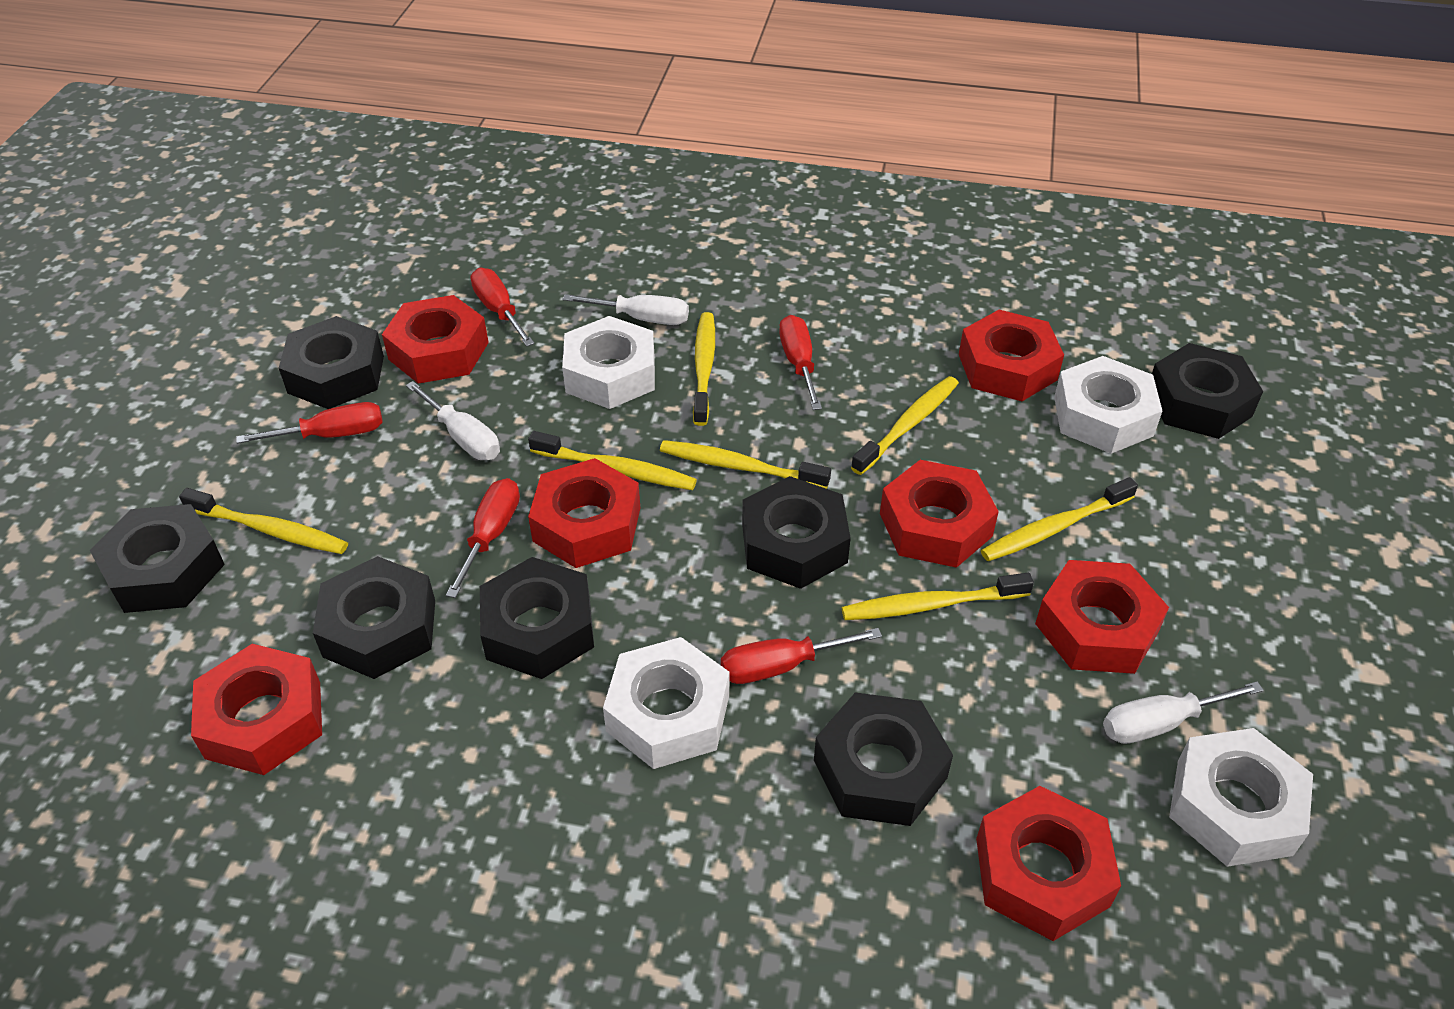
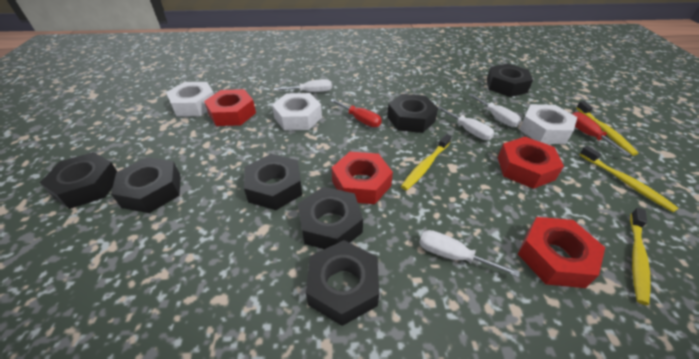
red nut: [191,644,322,775] [382,295,489,384] [528,458,640,568] [880,460,999,568] [959,310,1064,401] [976,786,1121,941] [1035,560,1169,674] = 7 -> [204,89,256,126] [332,152,393,204] [498,137,564,189] [518,217,605,288] = 4
red screwdriver: [236,402,383,444] [446,478,520,598] [471,268,534,347] [721,628,882,684] [779,315,822,410] = 5 -> [330,99,382,127] [572,112,631,156] = 2
white nut: [562,316,655,409] [603,637,729,769] [1054,356,1162,454] [1169,728,1313,867] = 4 -> [166,82,214,117] [272,93,322,130] [519,104,577,144] = 3
white screwdriver: [406,381,500,460] [562,294,689,325] [1103,681,1264,744] = 3 -> [274,79,332,92] [419,230,520,277] [438,106,495,140] [468,93,522,127] = 4
yellow toothbrush: [179,488,348,554] [528,431,697,490] [660,440,831,489] [693,312,715,426] [842,573,1034,620] [851,376,959,475] [981,477,1138,561] = 7 -> [401,134,452,190] [576,101,638,156] [579,146,679,212] [630,208,651,305] = 4

